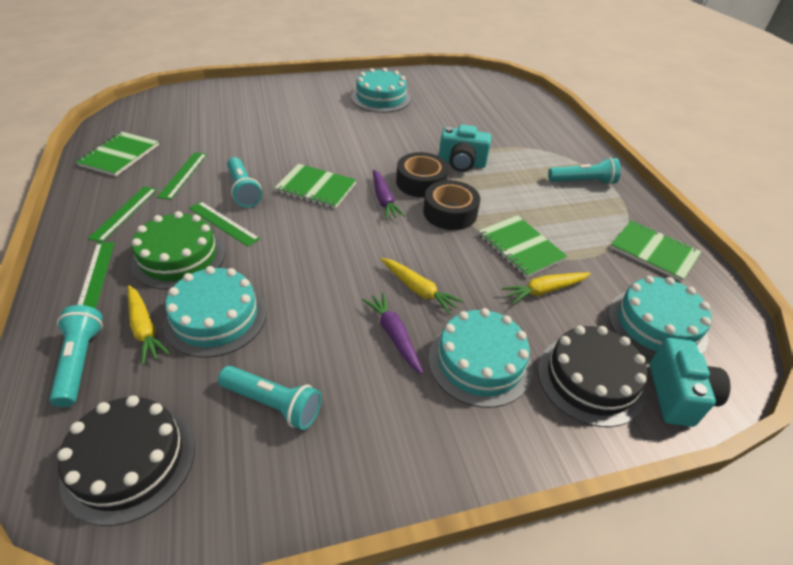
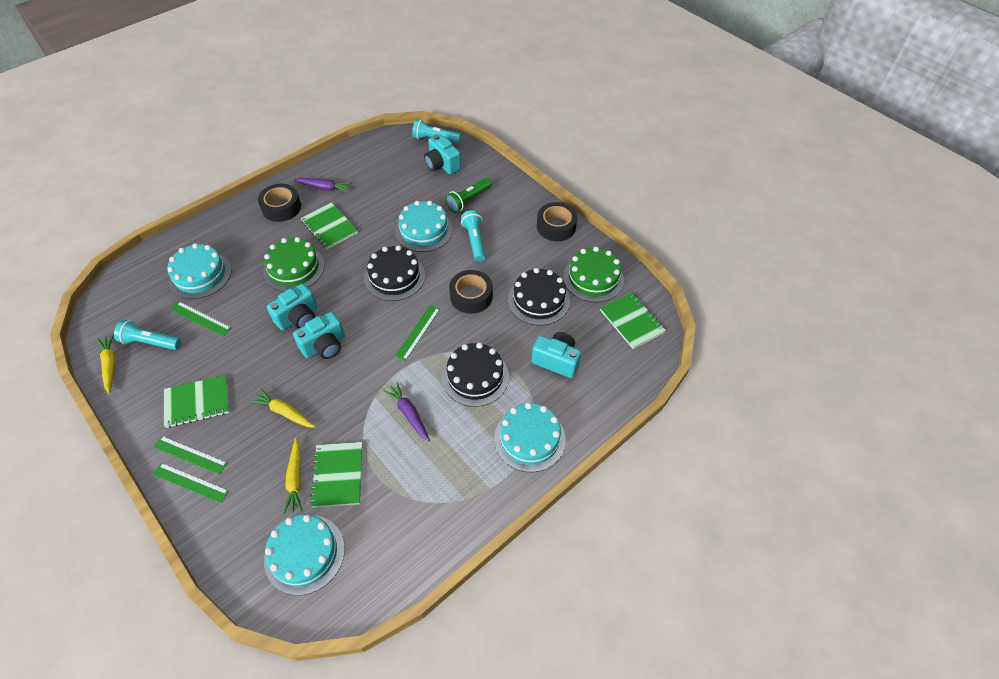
black cake: [57,395,195,526] [538,326,647,427] = 2 -> [364,245,425,301] [442,342,509,407] [508,268,570,325] = 3
black tape: [396,152,449,198] [423,180,480,230] = 2 -> [258,184,301,222] [449,270,493,314] [537,202,578,241] = 3
green cake: [131,211,225,290] = 1 -> [263,237,324,292] [563,247,624,302] = 2
green flashlight: none = 0 -> [445,178,492,213] = 1
turquoise camera: [439,124,491,172] [650,338,731,427] = 2 -> [267,283,318,330] [293,312,345,359] [424,134,461,175] [532,332,581,378] = 4
turquoise flashlight: [49,305,103,407] [218,366,322,430] [227,157,262,208] [548,157,621,185] = 4 -> [114,320,182,350] [412,119,461,144] [461,210,486,262] = 3

